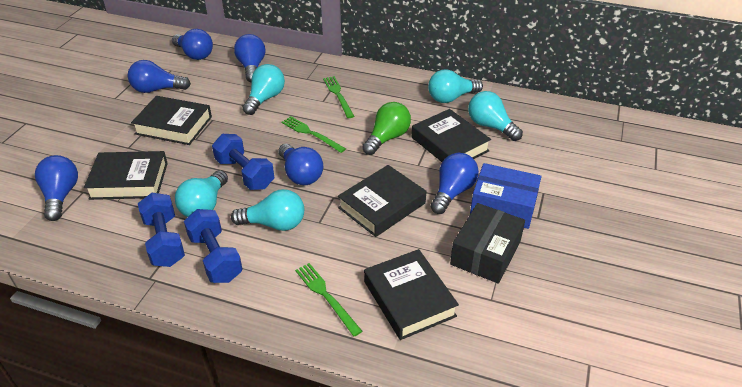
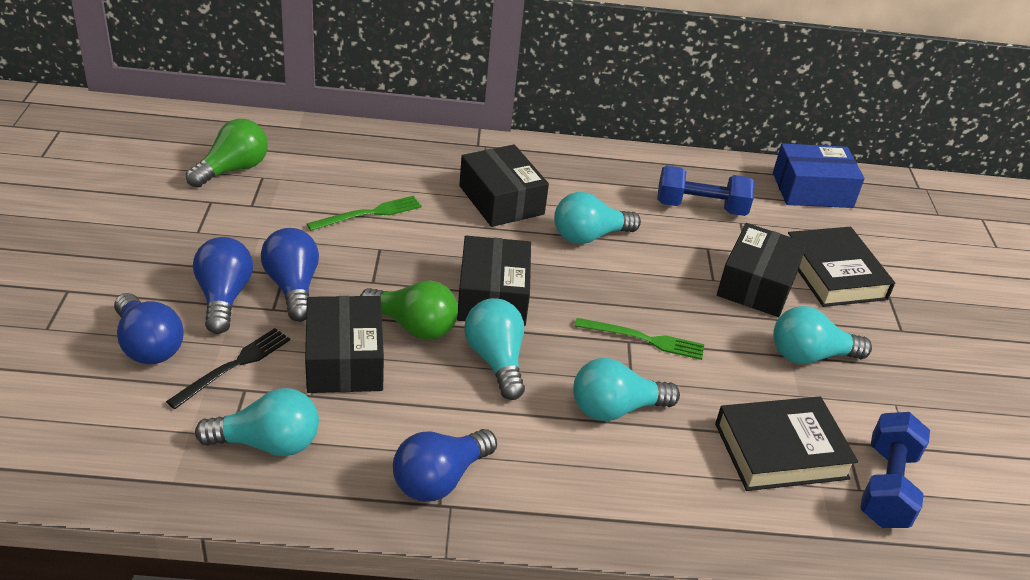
black book: [84,151,168,200] [131,96,212,145] [338,165,426,237] [364,249,459,340] [412,109,491,162] = 5 -> [715,397,858,491] [788,227,895,307] = 2
black box: [450,203,525,284] = 1 -> [305,296,384,393] [457,236,531,326] [459,144,549,227] [717,223,807,317] = 4
black fork: none = 0 -> [166,328,290,409] = 1
blue dumbbell: [138,193,185,267] [184,209,243,283] [212,134,274,190] = 3 -> [657,165,755,216] [860,412,930,528] = 2
blue light bulb: [35,155,78,221] [128,60,191,93] [172,29,213,60] [234,34,265,83] [278,144,323,185] [430,153,479,214] = 6 -> [114,293,184,364] [193,237,253,334] [261,228,319,322] [393,429,497,502] = 4
green fork: [282,116,346,153] [295,263,362,337] [323,76,354,118] = 3 -> [307,196,422,231] [575,318,704,360] = 2
green light bulb: [362,102,411,155] = 1 -> [186,119,268,188] [360,280,458,340] = 2

